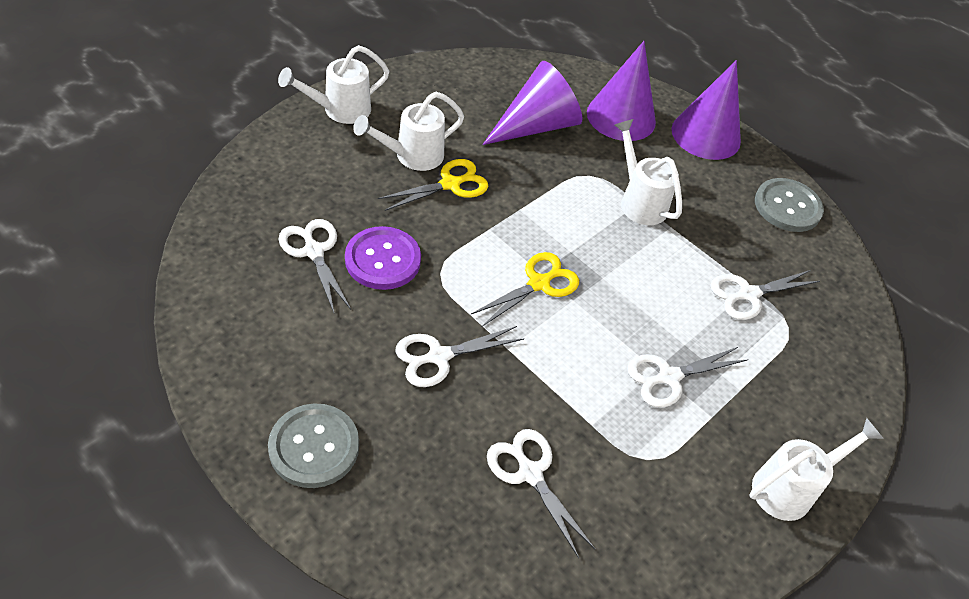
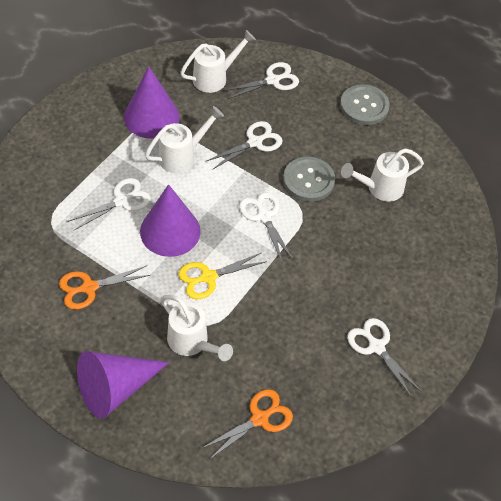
orange scissors: none = 0 -> [59,266,150,310] [201,389,293,460] = 2
purple button: [345,226,421,290] = 1 -> none = 0
yellow scissors: [378,159,488,211] [471,252,579,327] = 2 -> [179,252,267,299] = 1

